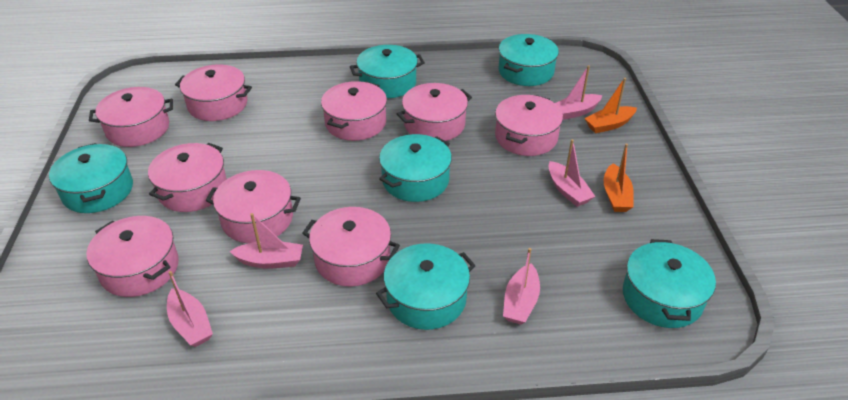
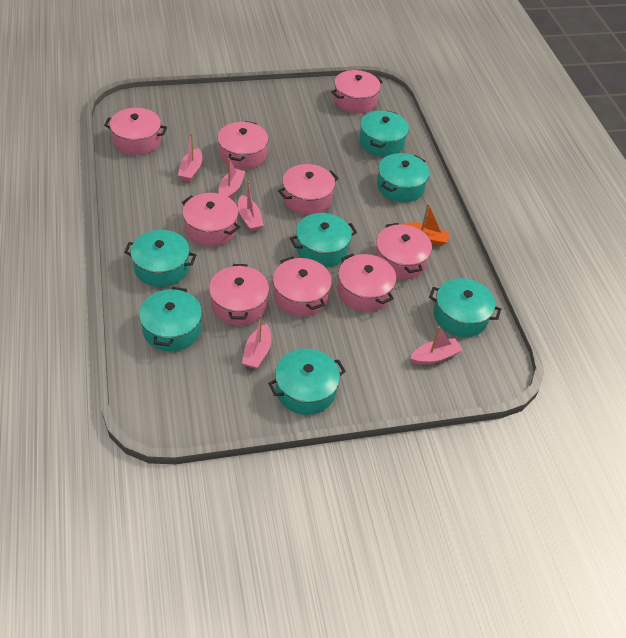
orange boat: [585,78,637,133] [604,144,634,212] = 2 -> [402,203,450,246] = 1
turquoise pot: [49,143,133,213] [350,45,425,98] [376,243,476,330] [379,134,452,202] [498,34,559,86] [623,239,716,328] = 6 -> [124,230,196,287] [139,287,202,351] [268,349,346,415] [290,213,357,267] [359,110,409,157] [377,153,430,202] [429,278,501,337] = 7

